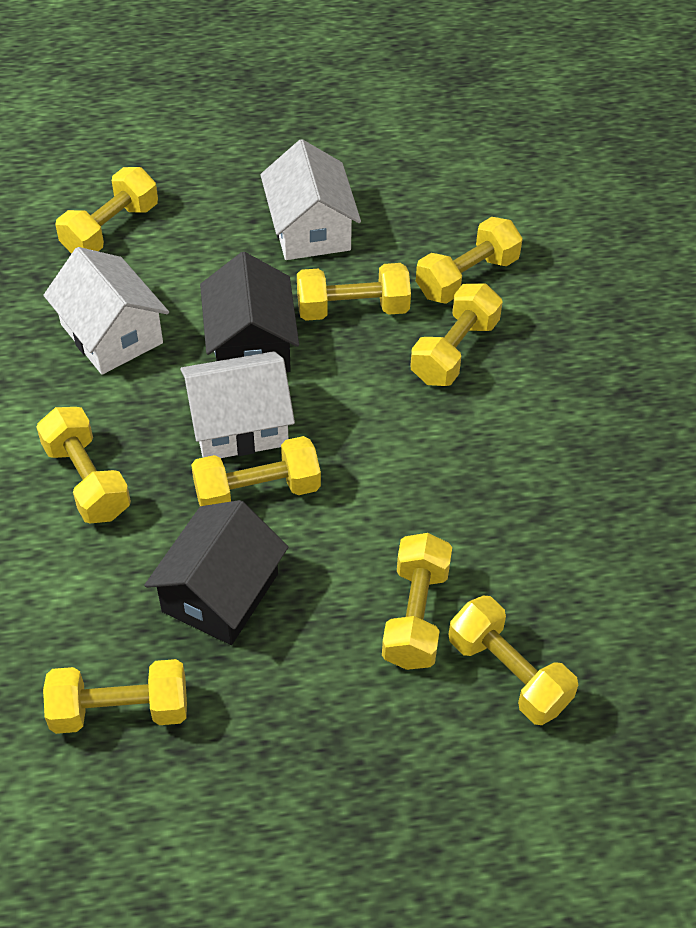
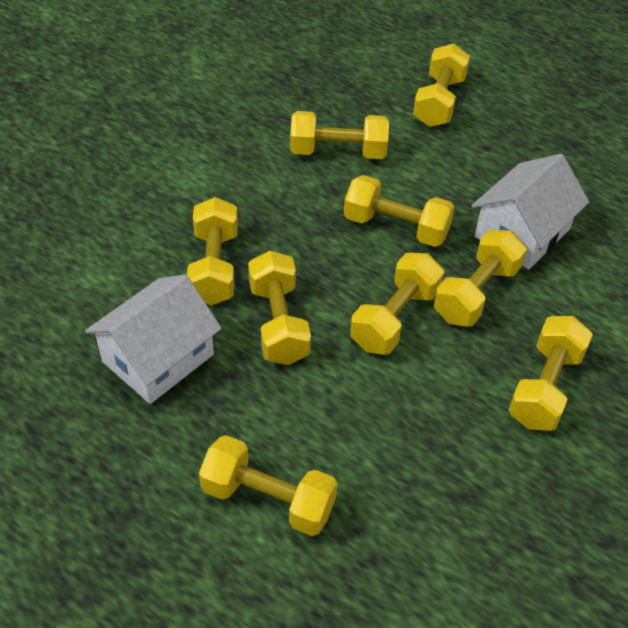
black house: [144,500,288,645] [200,252,299,372] = 2 -> none = 0
white house: [43,247,169,375] [180,351,295,458] [260,139,361,260] = 3 -> [85,275,222,404] [472,154,589,269] = 2

